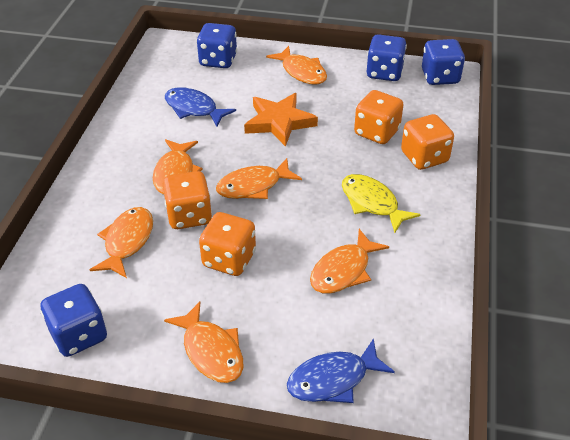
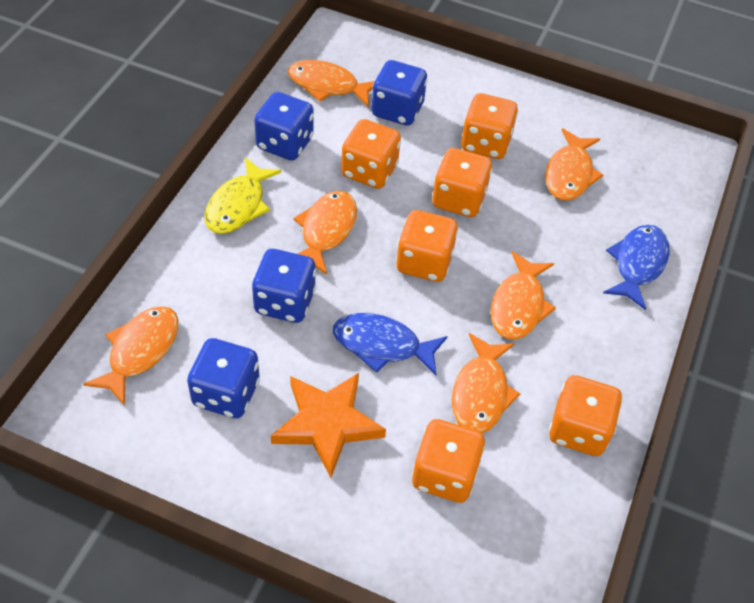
orange dice: [163,171,212,229] [199,212,256,276] [354,90,403,144] [401,114,454,170] = 4 -> [341,119,401,189] [396,210,458,282] [412,419,485,503] [432,148,492,217] [461,93,518,159] [549,375,622,456] = 6

